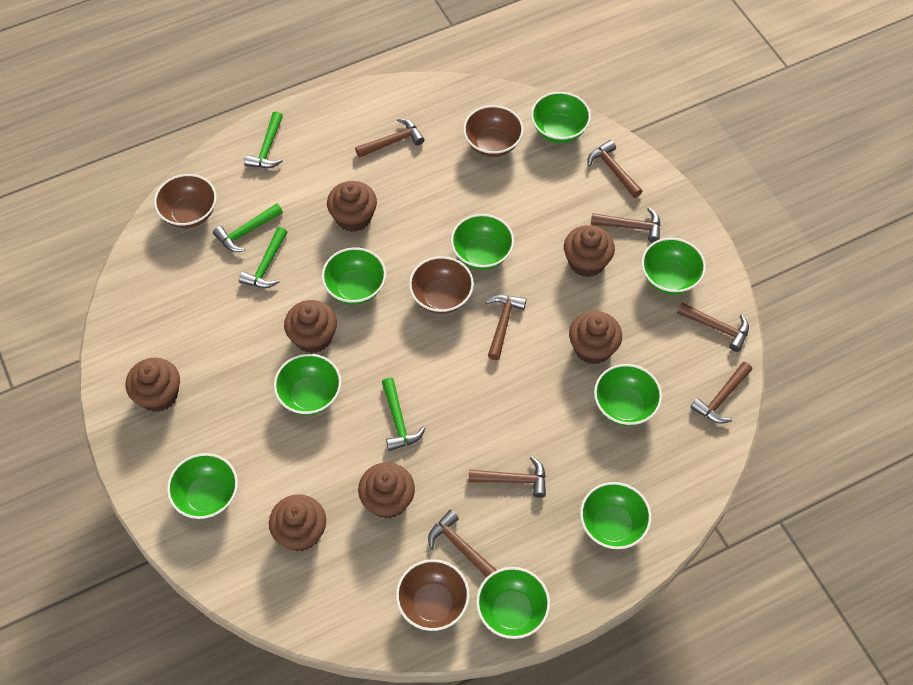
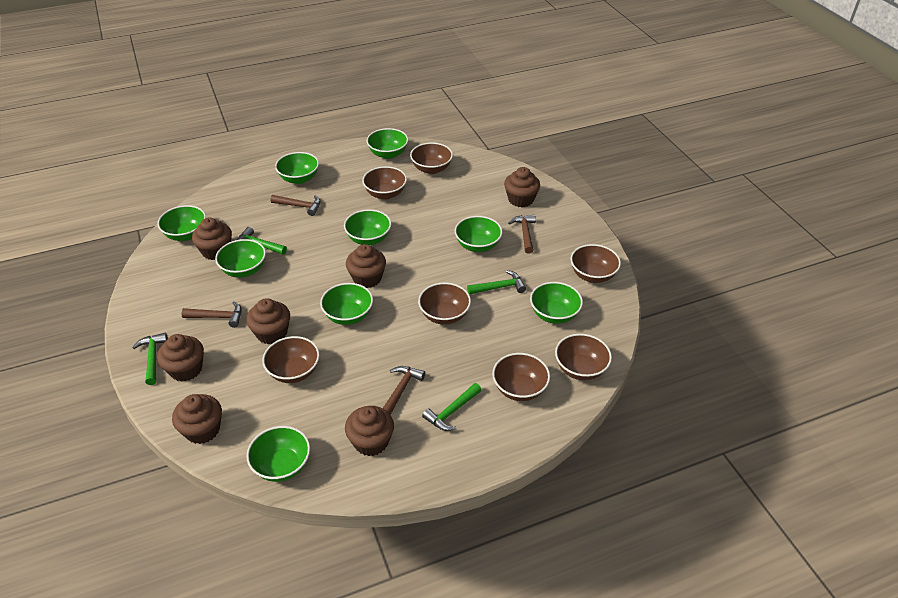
brown bowl: [154,174,217,228] [396,559,470,631] [409,256,474,314] [463,105,523,157] = 4 -> [262,336,319,383] [362,166,407,199] [410,143,453,174] [418,282,471,325] [492,353,550,401] [555,334,612,380] [570,244,621,283] = 7
brown hammer: [355,118,424,158] [428,510,497,577] [468,456,546,498] [486,295,527,360] [588,140,642,198] [591,208,661,243] [677,303,749,352] [690,362,752,424] = 8 -> [182,301,242,328] [270,195,321,216] [383,366,425,415] [508,215,536,253] = 4

